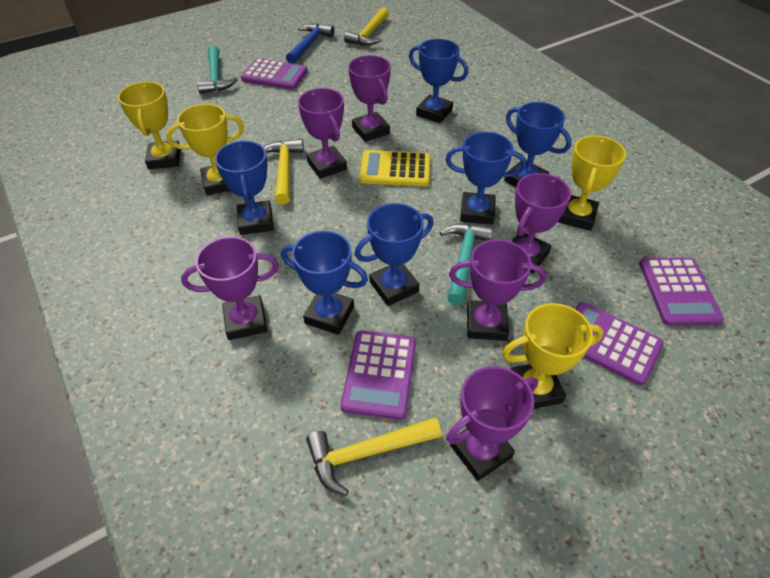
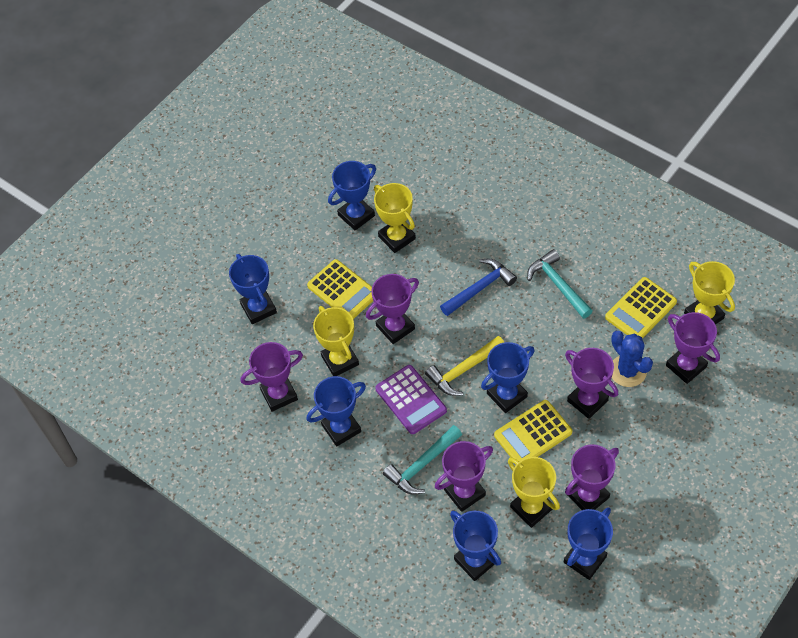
blue cactus: none = 0 -> [611,331,653,387] = 1
purple calculator: [241,58,308,90] [341,330,416,420] [575,302,664,386] [640,257,724,326] = 4 -> [375,365,447,434] = 1
yellow calculator: [359,150,430,186] = 1 -> [307,259,373,319] [494,400,572,461] [605,277,677,338] = 3
yellow hammer: [264,139,304,205] [306,417,442,496] [344,7,389,46] = 3 -> [425,336,505,396] = 1

